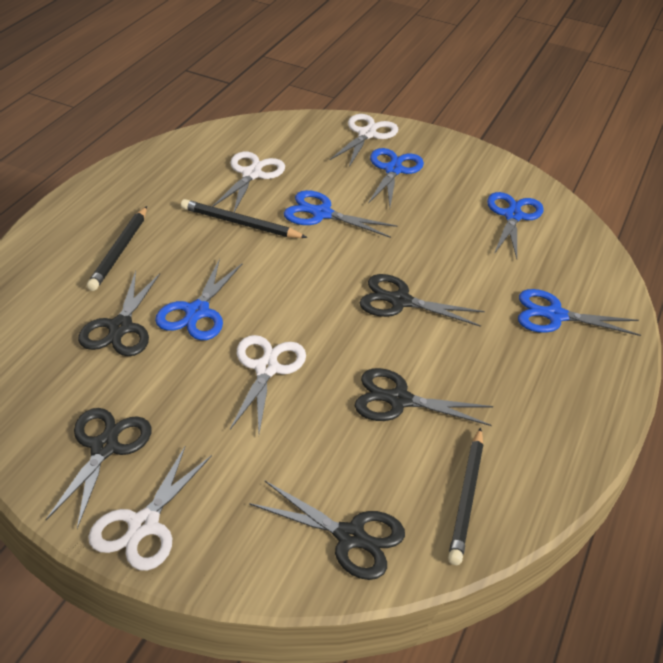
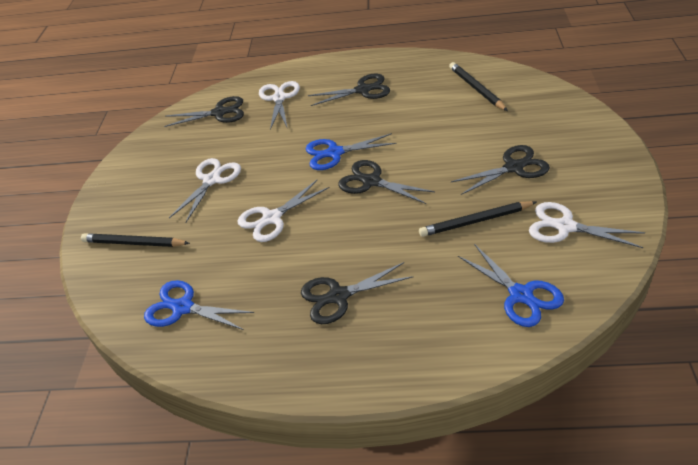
blue scissors: [155,258,242,340] [284,190,397,238] [368,148,424,207] [487,192,544,259] [518,289,641,336] = 5 -> [144,280,254,330] [306,133,396,170] [458,244,564,327] = 3

